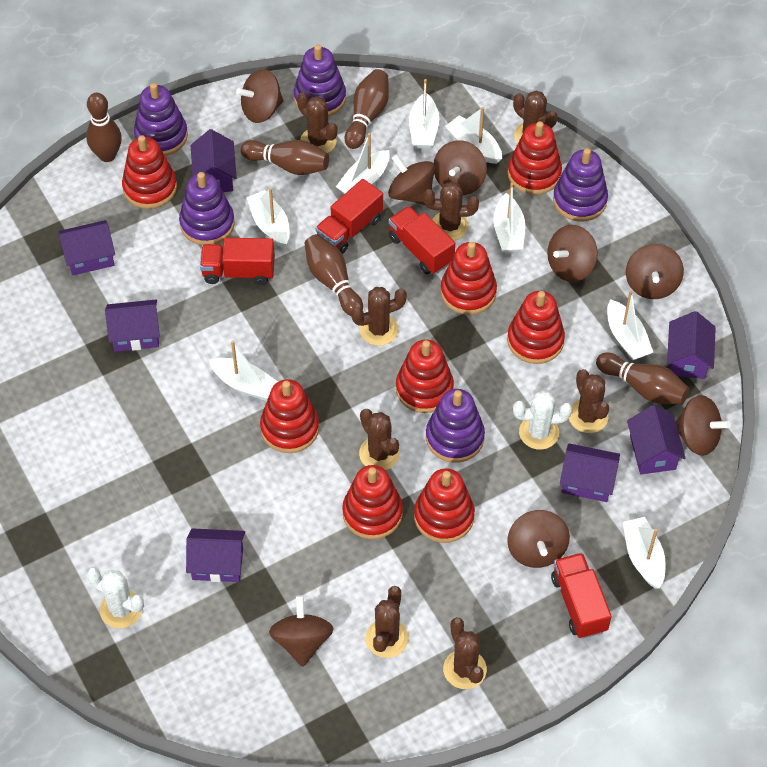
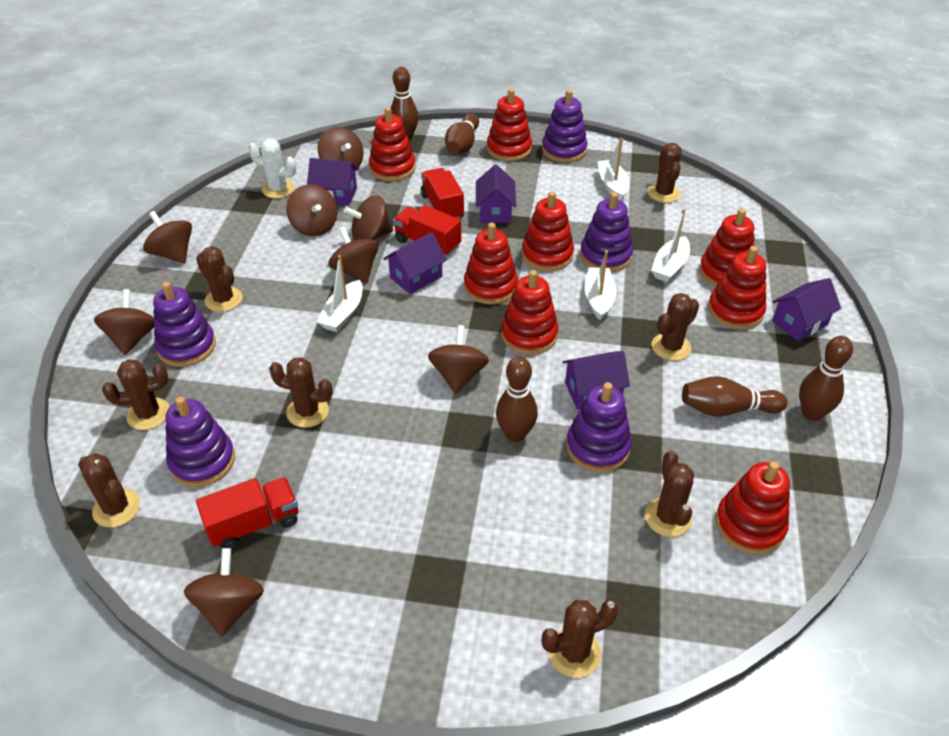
purple house: [58,220,115,276] [105,300,160,352] [186,528,245,582] [191,129,237,192] [560,443,620,502] [627,405,686,474] [667,311,716,379] = 7 -> [307,158,359,205] [384,232,447,294] [476,165,516,223] [563,351,630,410] [772,278,841,341] = 5
red truck: [200,238,275,285] [315,179,383,254] [389,206,455,274] [551,553,612,639] = 4 -> [196,477,298,550] [393,205,461,256] [421,168,464,219] = 3
white boat: [209,341,278,400] [246,188,290,248] [336,133,390,194] [409,79,439,149] [445,107,502,164] [493,183,525,253] [607,290,653,360] [623,517,666,589] = 8 -> [317,255,363,332] [585,250,616,320] [597,138,629,200] [651,209,690,282] = 4
white cactus: [87,567,144,628] [513,390,572,450] = 2 -> [248,139,296,198] = 1

